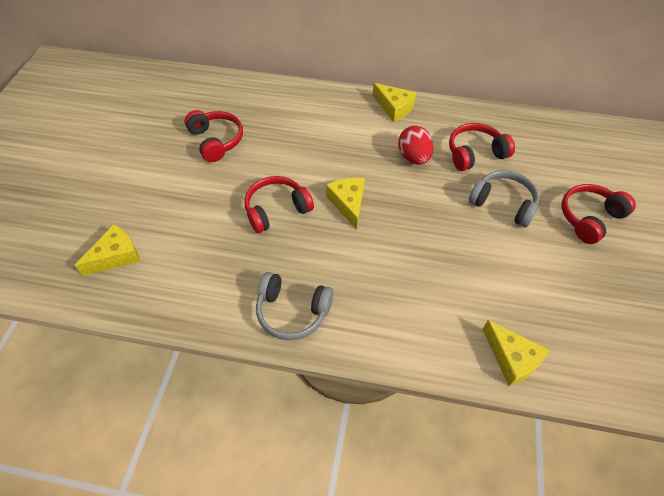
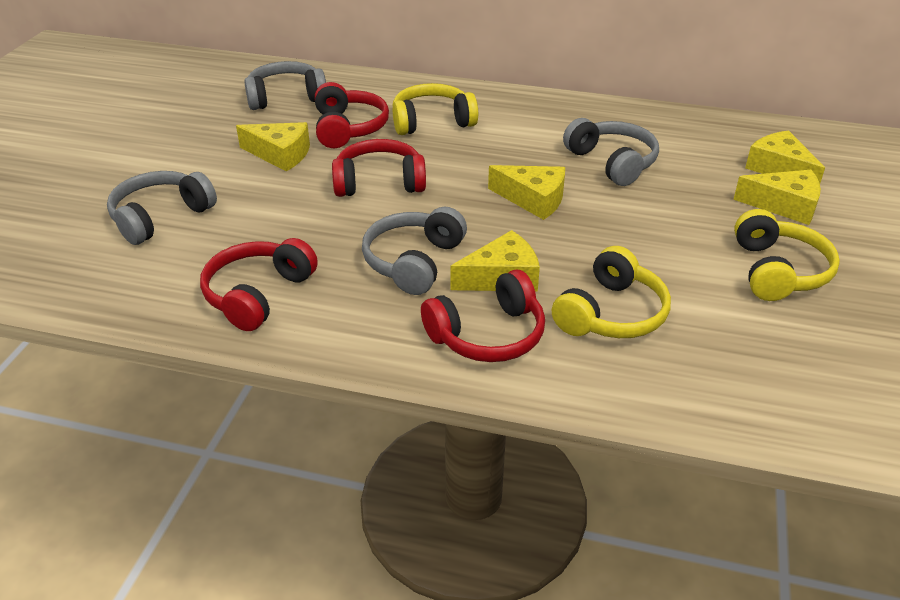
grey headphones: [256,272,334,340] [469,170,539,228] = 2 -> [107,171,217,245] [244,61,326,110] [362,207,467,295] [563,118,659,186] = 4
red egg: [398,126,434,165] = 1 -> none = 0
yellow cheese: [75,224,140,276] [326,178,365,230] [373,83,416,122] [482,320,549,386] = 4 -> [236,122,310,171] [451,230,540,292] [488,165,565,220] [733,170,821,225] [745,131,825,183] = 5
yellow headphones: none = 0 -> [393,83,478,135] [552,246,671,338] [734,209,840,301] = 3

